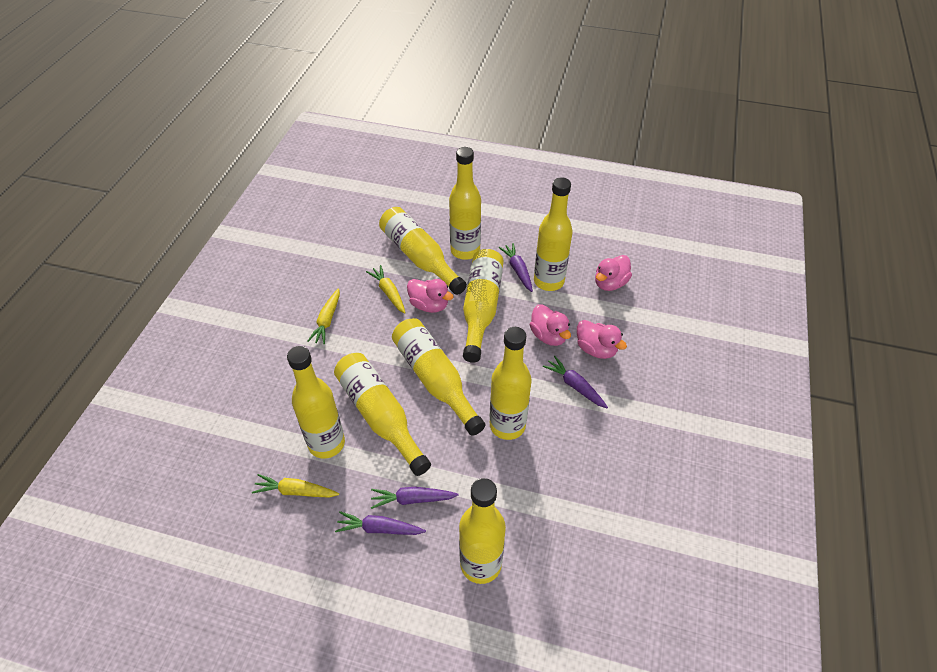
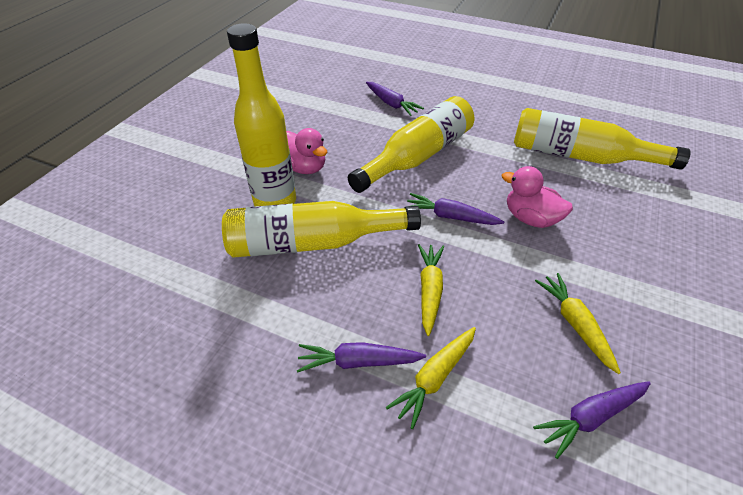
pink duck: [407,279,454,313] [529,304,571,346] [577,320,627,359] [595,255,632,291] = 4 -> [286,128,328,174] [502,166,573,228] = 2
yellow bottle: [287,346,345,459] [334,353,431,476] [379,207,467,295] [392,318,485,436] [449,147,481,260] [459,478,506,584] [463,249,504,363] [490,327,532,440] [534,177,572,291] = 9 -> [222,201,421,258] [227,23,296,206] [348,96,474,193] [514,108,691,170] = 4

